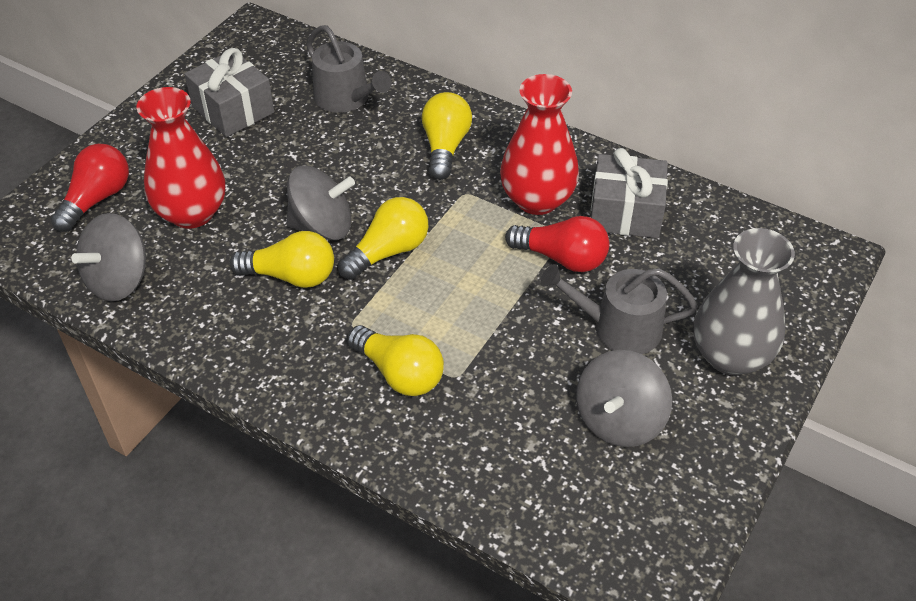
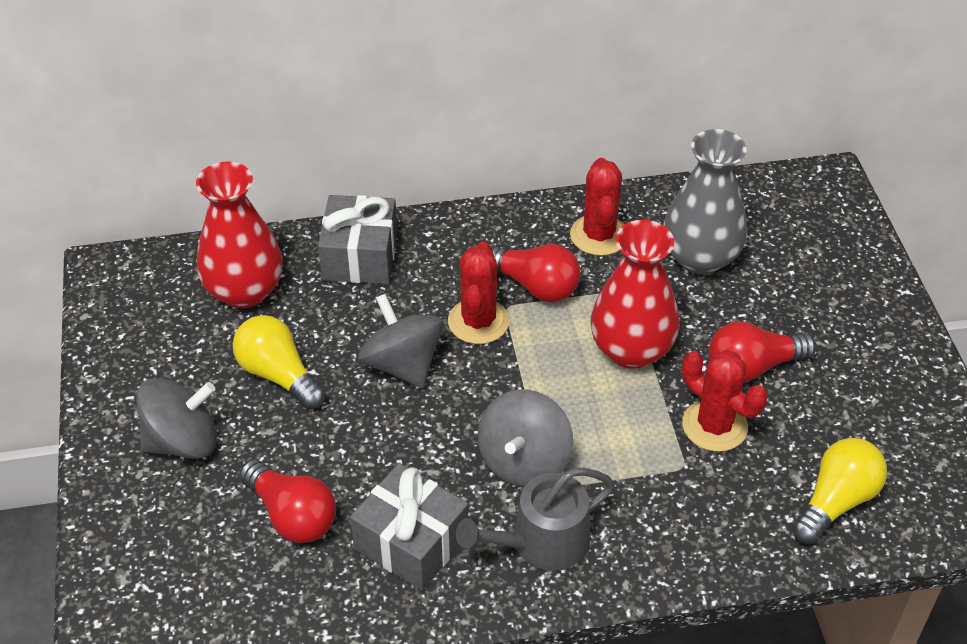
grey watering can: [306,25,392,113] [540,264,698,354] = 2 -> [456,468,615,571] = 1
red cactus: none = 0 -> [448,241,509,344] [570,158,624,256] [682,350,768,452] = 3
red light bulb: [51,144,129,232] [505,216,610,272] = 2 -> [239,459,336,543] [491,244,581,302] [709,321,816,382] = 3
yellow light bulb: [230,231,334,288] [338,197,428,280] [347,325,444,396] [422,92,472,180] = 4 -> [233,315,326,410] [792,438,887,544] = 2

